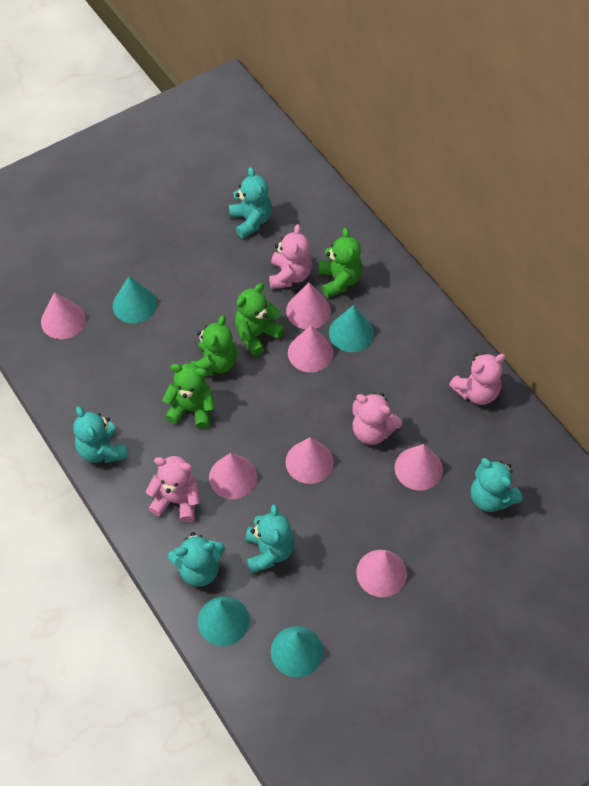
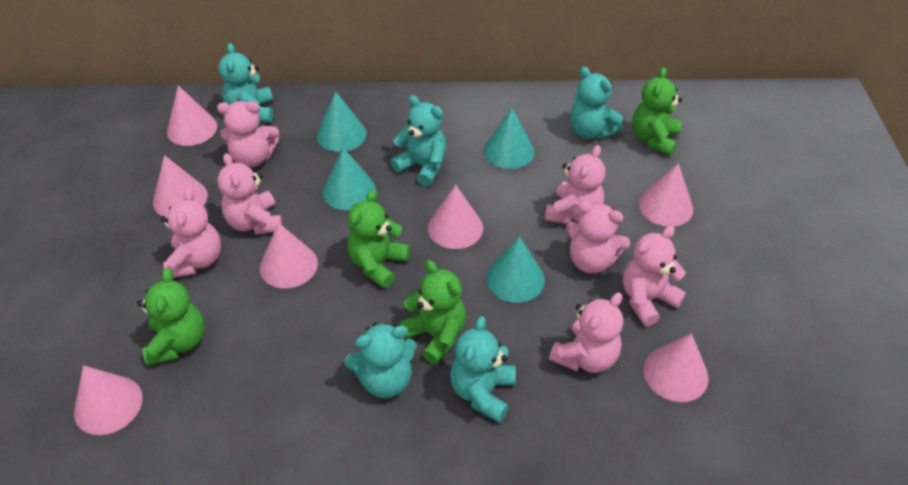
pink teddy bear: [146,456,200,522] [269,224,312,289] [352,393,402,445] [449,353,506,405] = 4 -> [161,188,221,278] [217,101,279,168] [217,153,282,235] [545,145,606,224] [549,293,623,373] [566,201,630,273] [623,226,686,326] = 7

